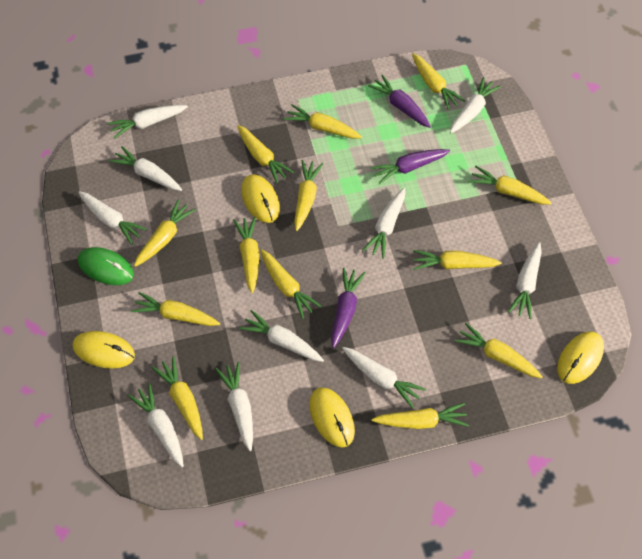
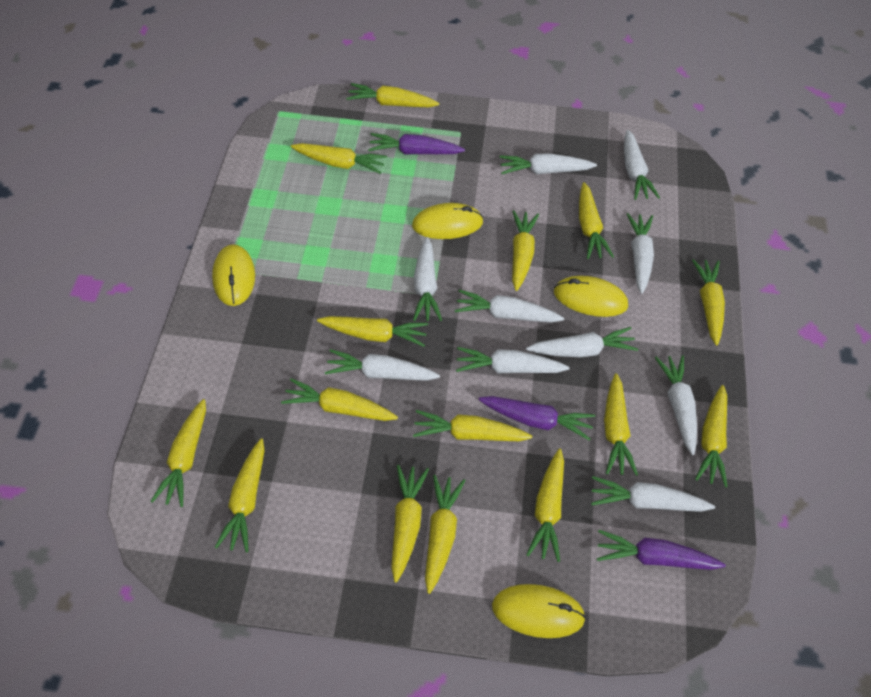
green mouse: [78,247,134,285] = 1 -> none = 0
yellow carrot: [131,292,220,326] [134,199,196,267] [152,356,203,440] [233,217,259,293] [237,125,294,184] [261,249,321,319] [284,104,362,139] [294,160,323,231] [371,403,469,429] [412,53,465,110] [413,250,502,270] [455,323,543,378] [468,166,552,205] = 13 -> [151,399,206,507] [215,438,265,552] [281,378,398,421] [291,143,387,174] [317,316,428,347] [346,83,439,107] [391,465,429,582] [413,410,532,441] [425,475,466,594] [512,210,539,291] [526,448,564,562] [579,182,614,259] [604,373,638,476] [692,259,725,346] [695,385,728,487] = 15

